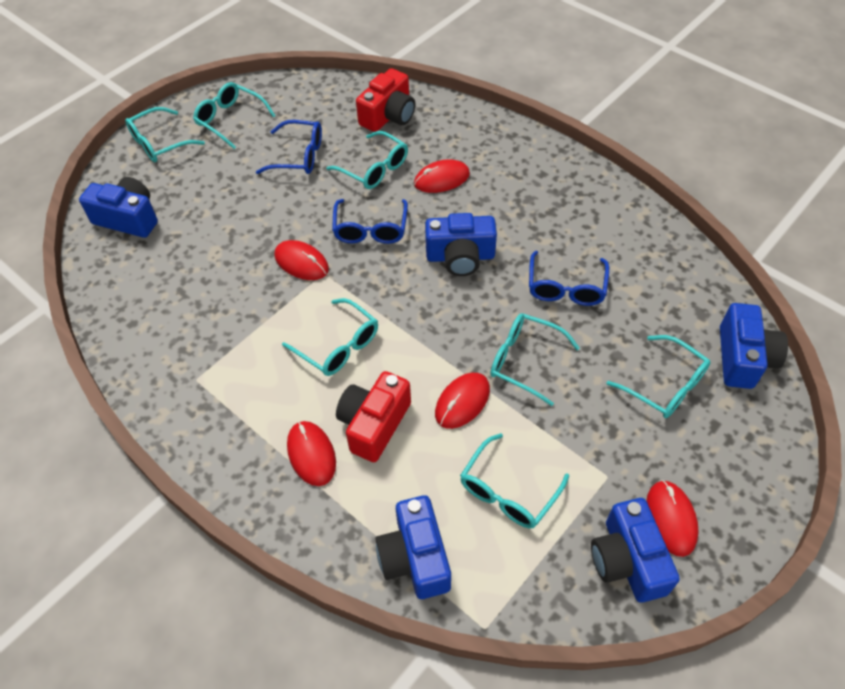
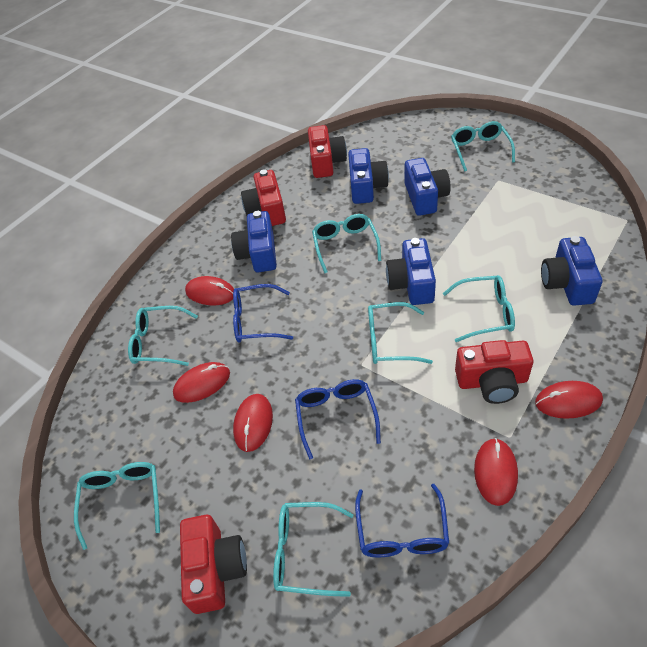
red camera: [336,371,411,462] [356,68,416,132] = 2 -> [180,515,247,614] [241,169,286,226] [308,125,347,178] [455,340,533,404] = 4

